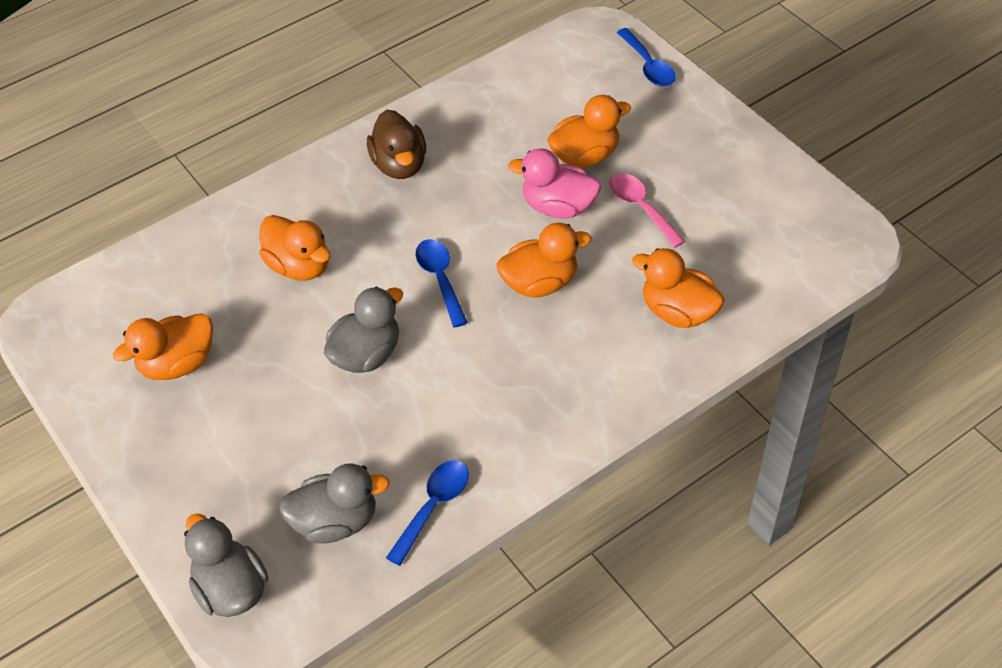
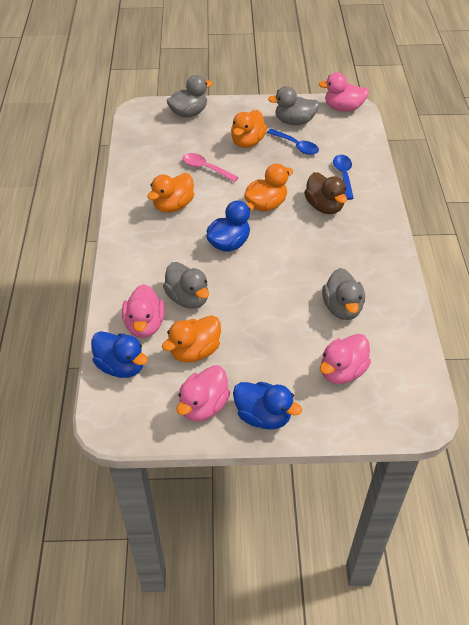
blue duck: none = 0 -> [91,331,148,378] [206,200,254,252] [233,382,302,430] = 3
blue spoon: [386,460,469,566] [416,239,468,328] [617,28,676,87] = 3 -> [267,129,319,155] [333,155,354,200] = 2
grey duck: [184,513,269,617] [279,464,390,543] [324,287,403,373] = 3 -> [163,262,209,309] [167,75,213,118] [268,86,320,125] [322,268,365,320] = 4
orange duck: [113,313,213,380] [259,215,331,281] [497,223,591,298] [547,95,631,168] [632,248,725,328] = 5 -> [147,173,194,213] [162,315,221,363] [231,110,267,148] [244,164,293,212] = 4
pink duck: [508,148,601,219] = 1 -> [122,284,165,338] [177,365,230,422] [319,73,369,112] [320,334,371,384] = 4

